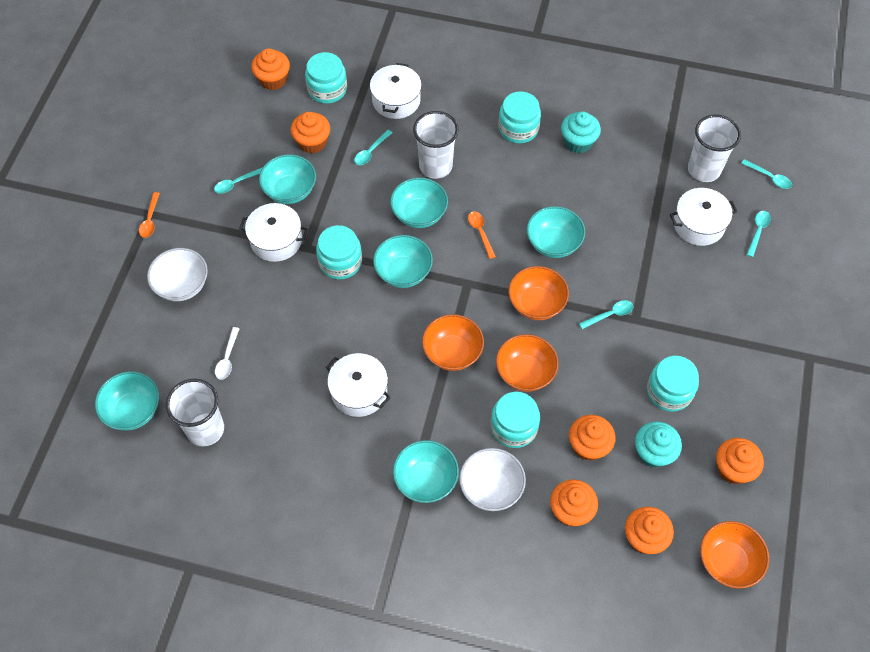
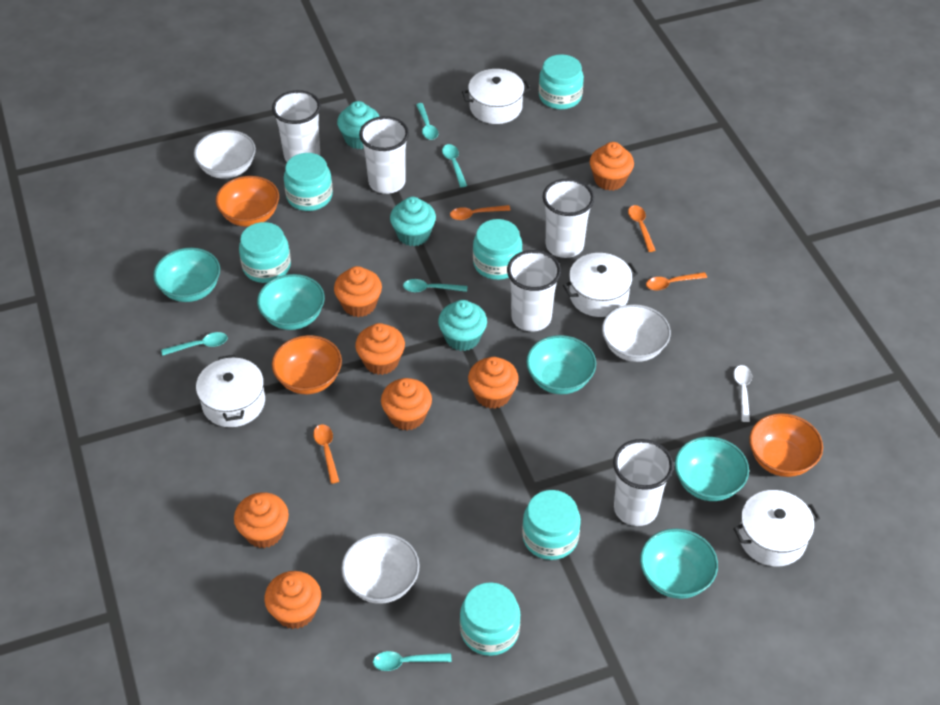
orange bowl: [422,314,484,371] [496,334,559,392] [508,266,569,320] [700,521,769,589] = 4 -> [216,176,279,227] [272,335,342,394] [749,413,823,477] = 3
orange cupcake: [251,48,290,90] [291,112,330,153] [550,479,598,527] [569,415,616,461] [625,507,674,554] [716,438,764,484] = 6 -> [234,492,289,548] [264,571,321,629] [334,266,382,317] [355,323,405,375] [381,378,432,430] [468,357,519,409] [590,142,634,191] = 7
orange spoon: [139,192,160,238] [468,211,496,259] = 2 -> [313,424,339,484] [450,205,511,220] [628,205,656,252] [646,272,707,291] = 4
turquoise bowl: [95,371,159,430] [259,154,316,204] [373,235,433,288] [390,177,448,228] [393,440,459,503] [527,206,585,258] = 6 -> [153,248,220,302] [257,274,325,330] [526,335,596,394] [640,529,718,599] [675,437,749,501] = 5
turquoise cupcake: [561,111,601,153] [635,422,682,468] = 2 -> [337,101,379,149] [390,197,436,246] [438,300,487,351] = 3
turquoise jar: [305,52,347,104] [316,225,362,279] [491,392,540,448] [498,91,541,143] [647,356,699,412] = 5 -> [239,222,291,283] [284,153,333,211] [460,582,521,656] [473,219,523,280] [522,490,581,560] [539,54,584,109] = 6
white bowl: [147,248,208,301] [459,448,526,511] = 2 -> [194,130,256,179] [341,533,420,604] [602,304,671,362] = 3
white cup: [166,379,224,447] [413,111,459,179] [688,114,741,182] = 3 -> [272,90,321,162] [359,116,409,194] [507,250,561,332] [542,178,594,258] [613,439,674,526] = 5

